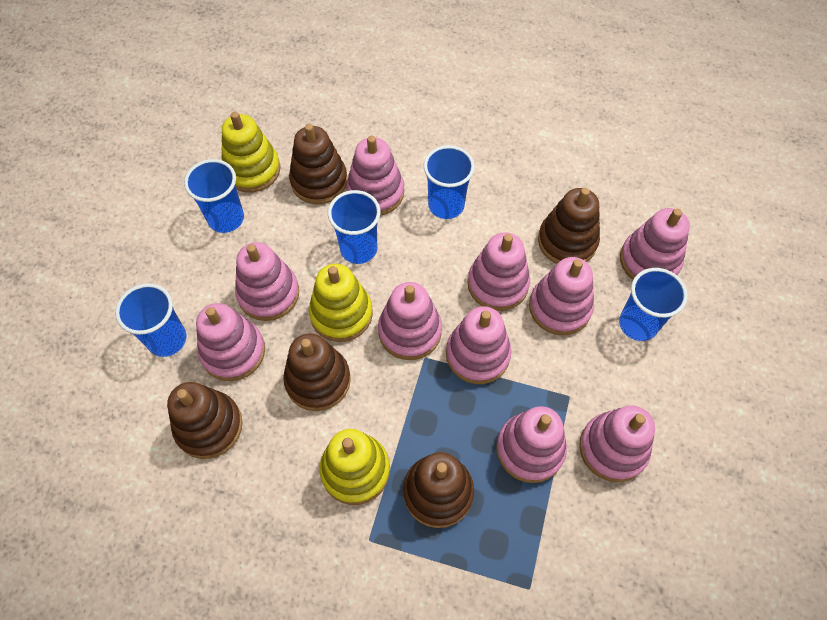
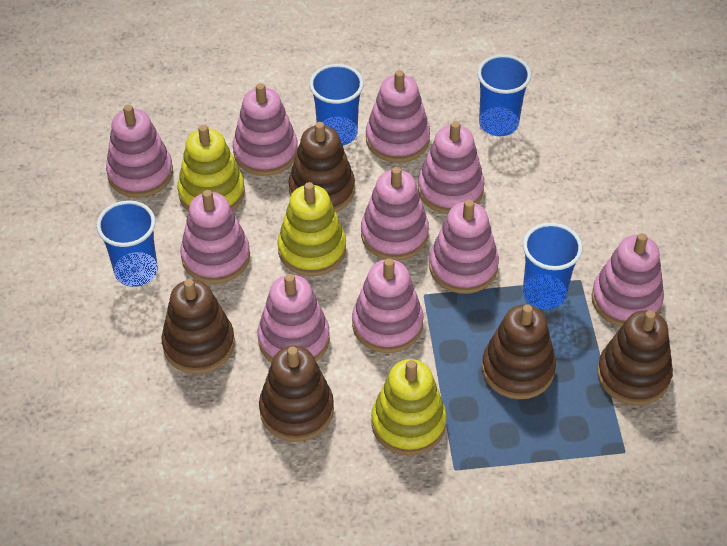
blue cup: [115,283,186,357] [184,159,244,233] [328,190,380,264] [423,145,475,219] [619,268,688,341] = 5 -> [96,200,158,287] [309,64,364,146] [477,54,531,136] [523,223,582,309] = 4

